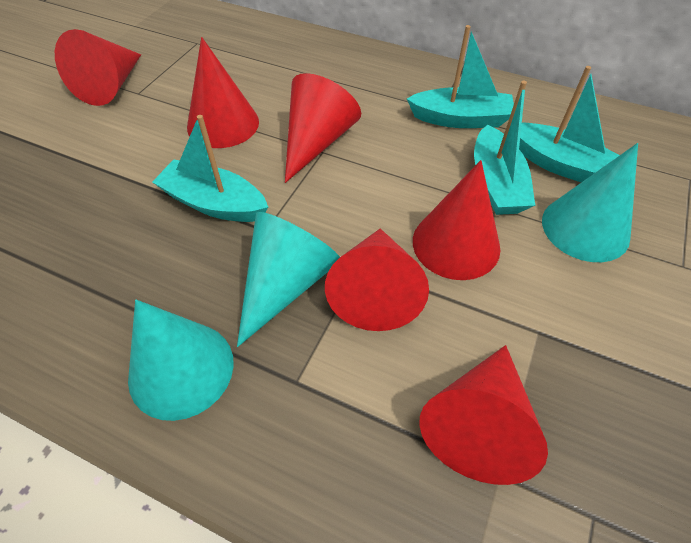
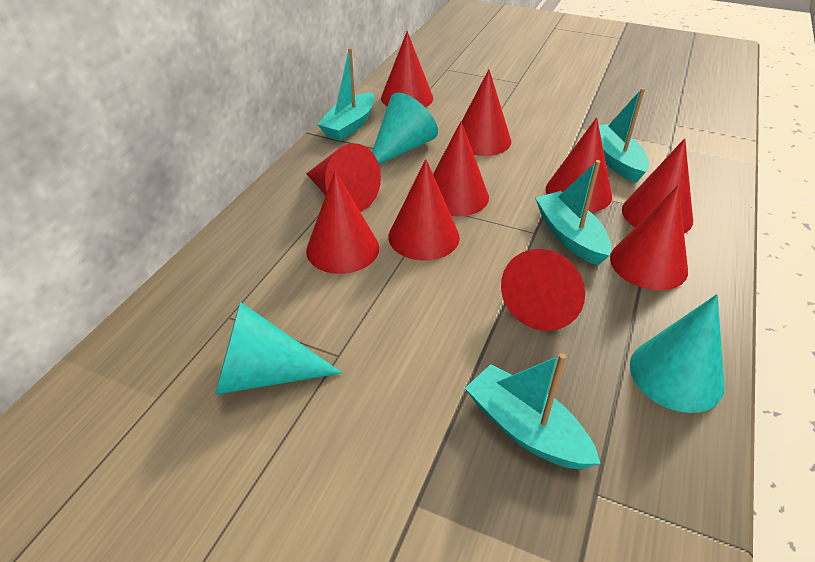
red cone: [55,29,141,106] [187,37,259,148] [285,73,361,183] [325,228,429,331] [413,160,500,280] [419,345,548,485] = 6 -> [306,143,381,212] [306,171,379,274] [381,31,433,107] [388,159,460,260] [433,121,489,216] [462,69,511,156] [501,249,585,331] [546,117,612,212] [610,185,688,290] [622,138,693,233] = 10

